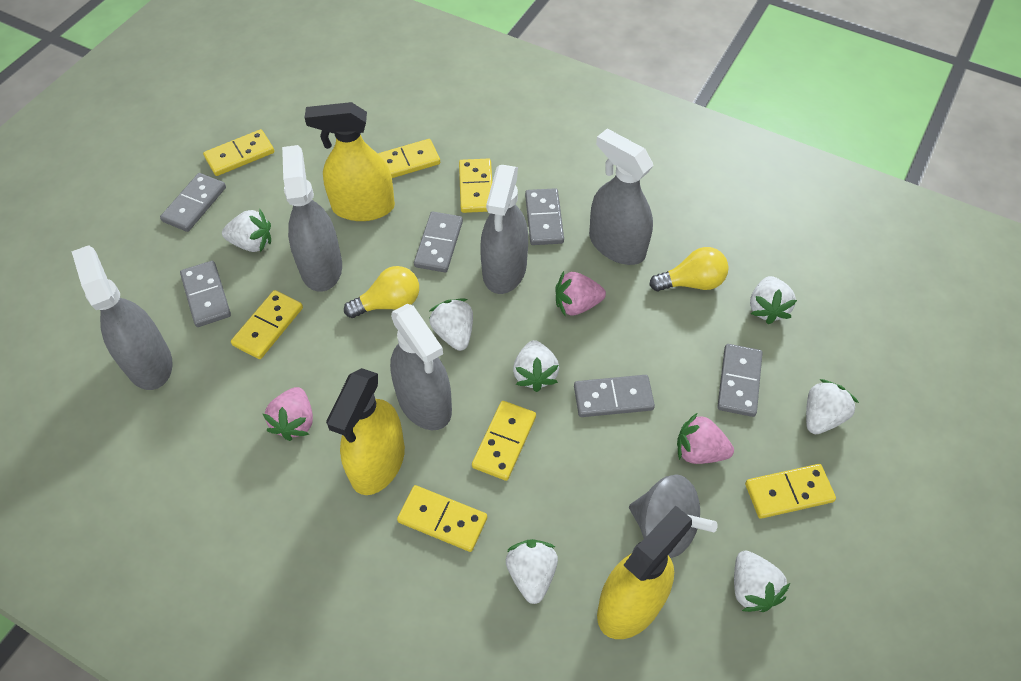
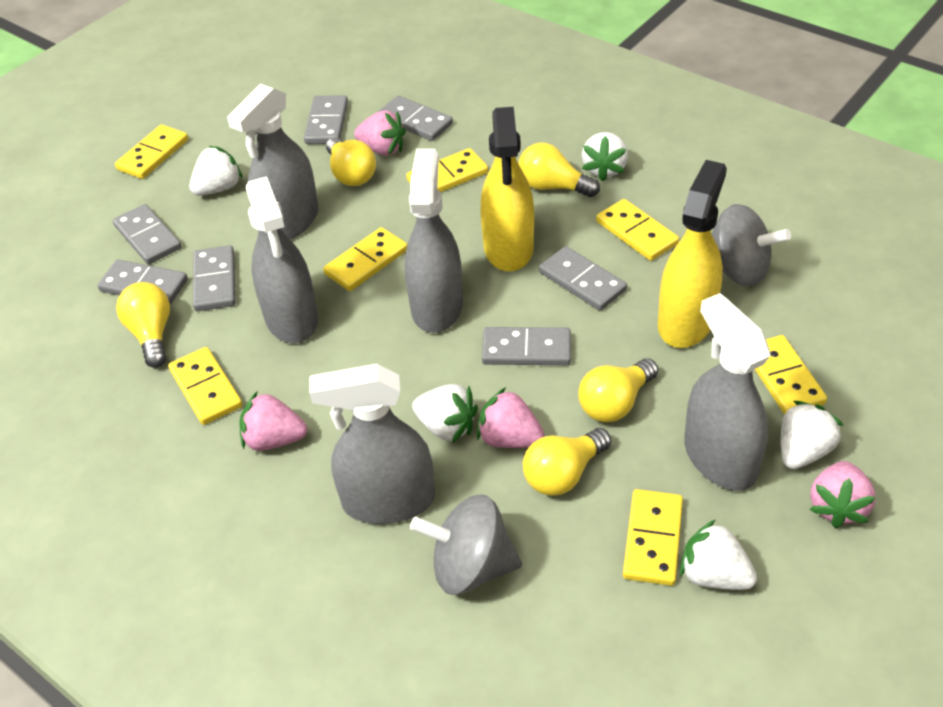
grey domino: [160,173,226,232] [180,261,231,327] [414,212,463,272] [525,188,564,245] [574,375,655,417] [717,344,762,417] = 6 -> [97,259,188,305] [113,204,182,264] [193,245,236,311] [304,95,348,144] [378,96,453,141] [482,327,571,365] [539,246,627,311] = 7
grey spinning top: [629,474,718,558] = 1 -> [410,495,522,595] [712,204,791,287] = 2
pink strawberry: [263,387,313,441] [555,271,606,316] [677,413,734,464] = 3 -> [239,391,307,451] [354,110,406,156] [477,387,544,448] [809,461,876,528] = 4
white strawberry: [222,209,271,252] [429,299,473,351] [506,539,558,604] [513,340,559,392] [734,551,790,612] [750,276,797,324] [806,379,859,434] = 7 -> [189,146,243,196] [412,384,478,443] [582,132,628,182] [680,520,757,590] [781,401,843,469] = 5
yellow light bulb: [344,266,419,318] [650,247,729,291] = 2 -> [116,282,170,368] [326,137,376,186] [518,142,600,197] [523,428,611,496] [578,359,658,422] = 5
yellow spray bottle: [305,102,395,221] [326,368,405,495] [597,506,692,639] = 3 -> [480,107,534,272] [658,160,727,348] = 2

